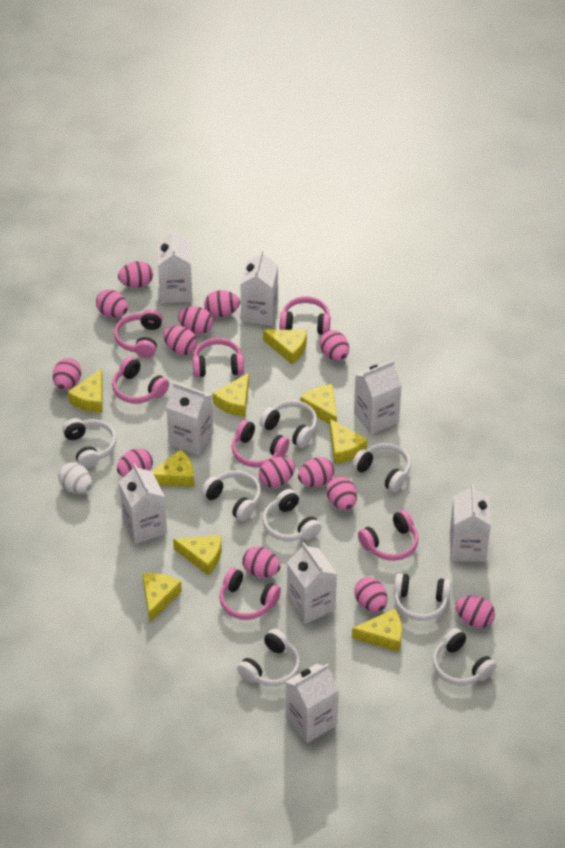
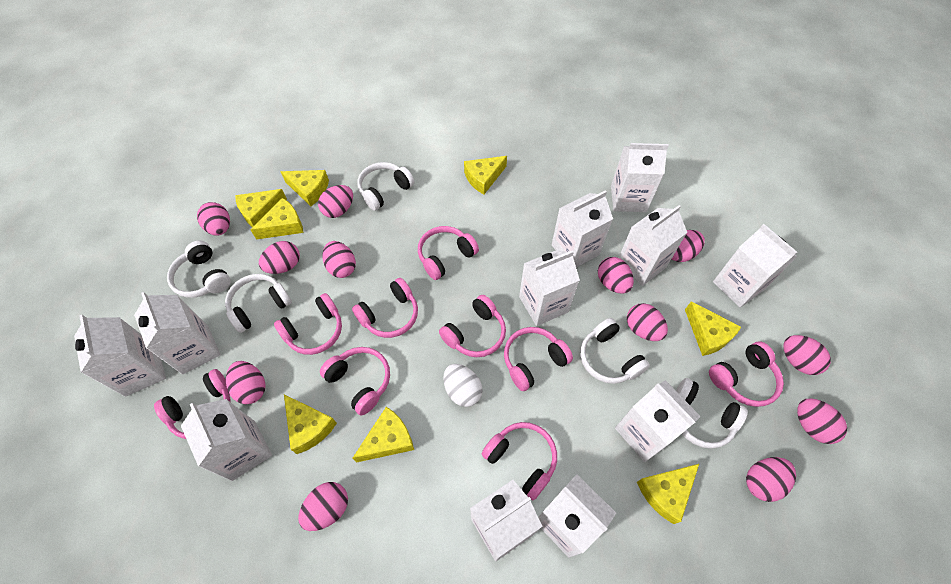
pink egg: [53,358,81,390] [96,289,128,318] [117,448,153,477] [118,261,153,288] [163,326,197,355] [178,306,213,334] [204,290,240,317] [242,546,280,578] [259,457,295,488] [298,457,334,487] [320,330,349,361] [326,477,357,510] [354,577,387,612] [456,596,495,628] = 14 -> [197,202,230,236] [226,361,265,404] [259,241,300,274] [298,482,348,531] [318,185,353,218] [322,241,356,278] [598,257,634,294] [627,303,668,341] [672,230,705,262] [746,457,796,502] [783,335,831,375] [797,398,847,444] = 12
pink headphones: [112,357,169,404] [114,309,162,358] [193,338,244,377] [219,568,281,620] [232,420,290,467] [280,296,330,335] [358,510,419,561] = 7 -> [154,369,230,439] [274,293,342,355] [320,347,390,415] [352,278,418,338] [418,226,479,280] [439,295,506,357] [482,422,557,500] [504,327,573,391] [709,341,784,407] = 9
white carton: [119,464,167,544] [157,228,193,303] [166,382,213,455] [240,250,278,326] [285,663,339,743] [287,542,337,624] [354,360,402,434] [450,484,491,562] = 8 -> [74,315,166,397] [134,292,221,375] [181,399,272,481] [470,480,543,561] [519,249,580,326] [538,474,616,558] [552,190,613,267] [611,143,669,212] [615,380,701,462] [619,205,687,286] [713,224,797,308] = 11
white headphones: [62,418,116,469] [201,470,261,521] [237,629,300,686] [260,400,317,448] [262,489,321,541] [352,443,411,492] [394,573,451,621] [433,628,496,685] = 8 -> [167,240,231,298] [225,274,292,333] [357,162,414,211] [580,318,650,384] [676,378,748,449] = 5
yellow cheese: [68,369,103,413] [143,573,182,622] [152,449,194,487] [173,535,221,575] [213,373,249,417] [263,330,307,364] [300,384,337,424] [330,419,367,464] [352,609,402,652] = 9 -> [235,189,287,227] [250,198,303,240] [280,170,329,207] [284,394,337,454] [353,407,414,463] [464,156,507,194] [637,464,699,524] [685,301,741,356] = 8

